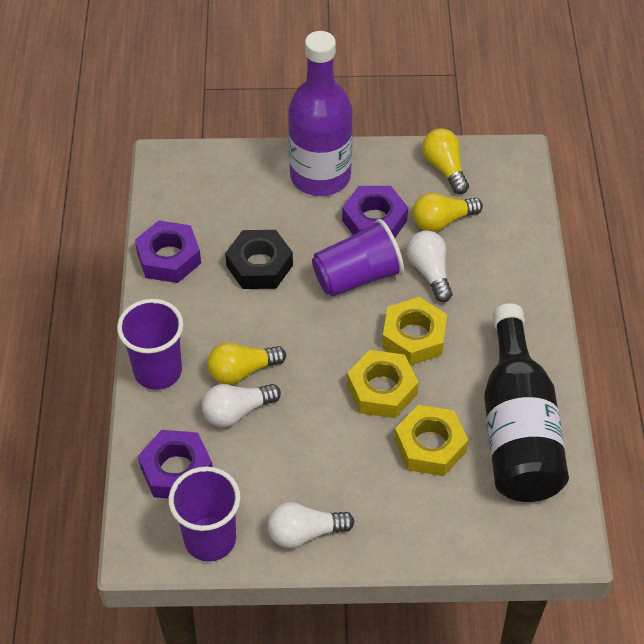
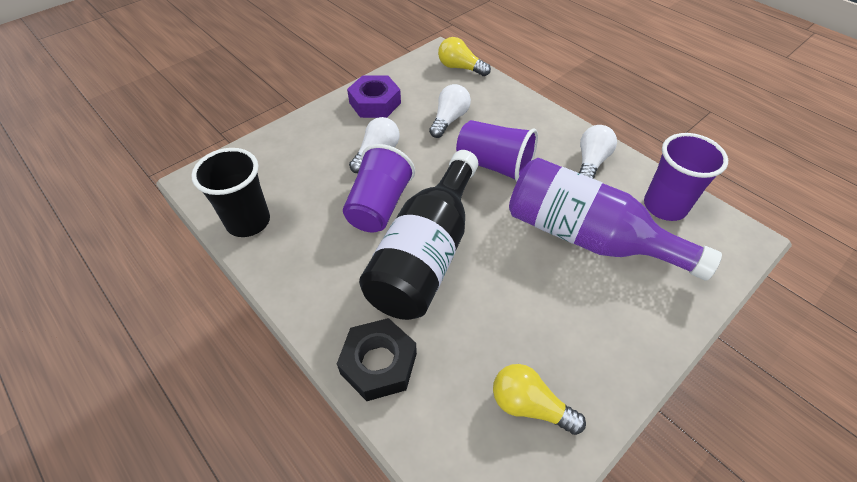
black cup: none = 0 -> [191,148,270,237] = 1
purple nut: [135,220,201,283] [138,430,213,498] [342,186,408,238] = 3 -> [347,75,401,118] = 1
yellow light bulb: [207,342,286,385] [413,193,483,232] [422,128,469,194] = 3 -> [438,37,491,76] [493,364,586,435] = 2
yellow nut: [347,350,419,418] [382,297,447,365] [394,405,468,476] = 3 -> none = 0

